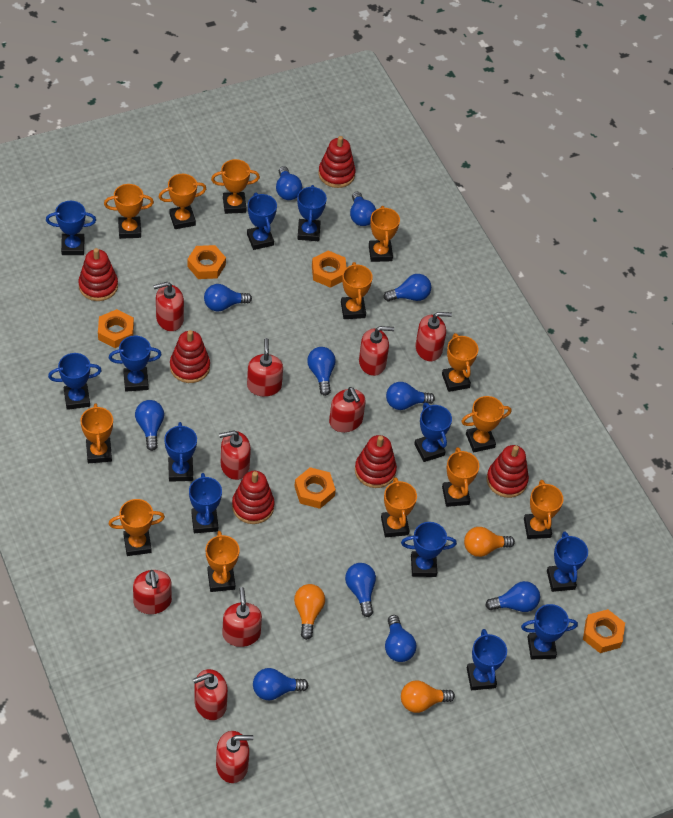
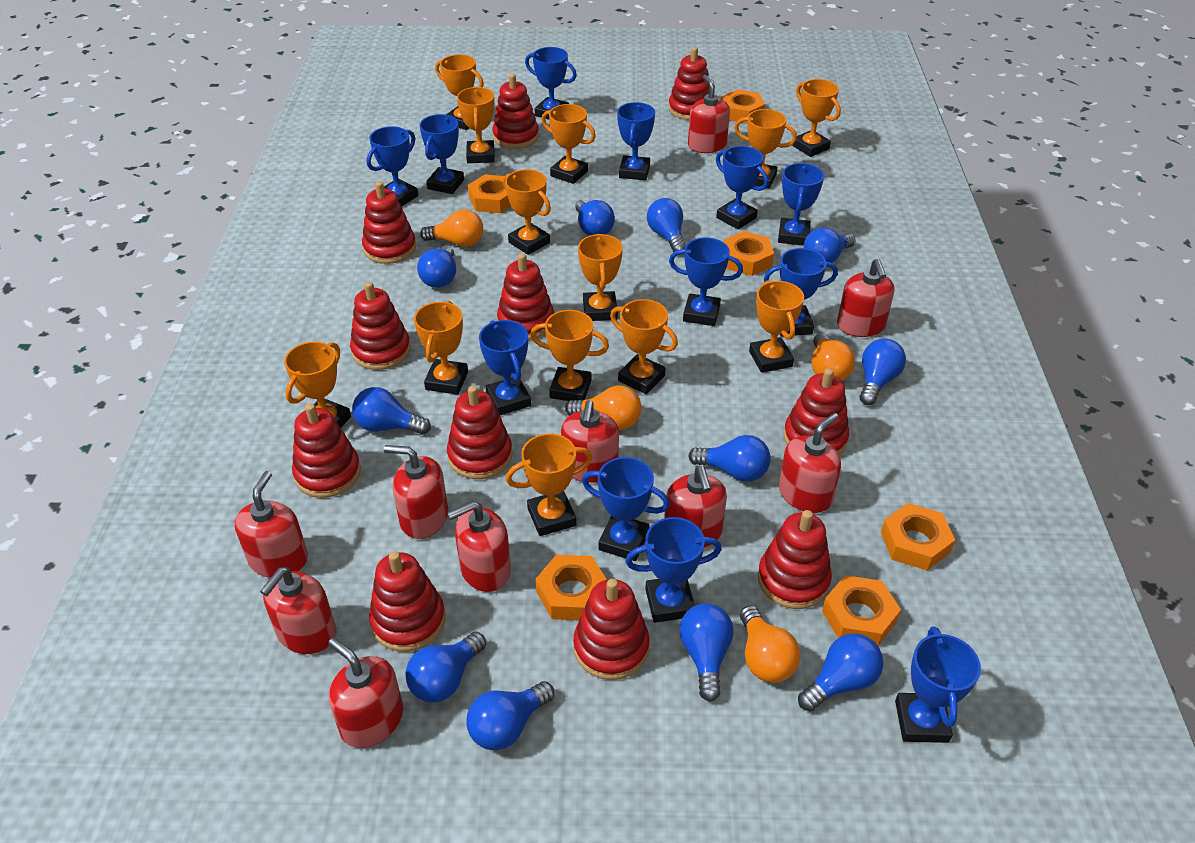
orange light bulb: [294,584,325,640] [401,680,455,713] [464,527,515,557] = 3 -> [420,209,483,247] [565,385,642,430] [740,605,800,683] [812,333,855,381] = 4
orange nut: [98,309,134,348] [187,245,226,279] [295,467,336,509] [312,251,347,288] [583,609,625,653] = 5 -> [468,174,511,213] [536,554,607,620] [721,89,765,124] [723,231,774,276] [822,575,901,646] [881,503,955,570] = 6
red stacking toy: [78,248,118,301] [170,330,210,383] [232,471,275,524] [318,136,356,188] [355,435,397,488] [487,445,529,498] = 6 -> [292,403,361,498] [350,282,411,370] [362,181,416,264] [369,551,445,652] [447,386,512,479] [492,74,539,149] [497,253,554,340] [573,579,650,680] [668,47,709,120] [758,510,832,609] [783,368,849,455] = 11

